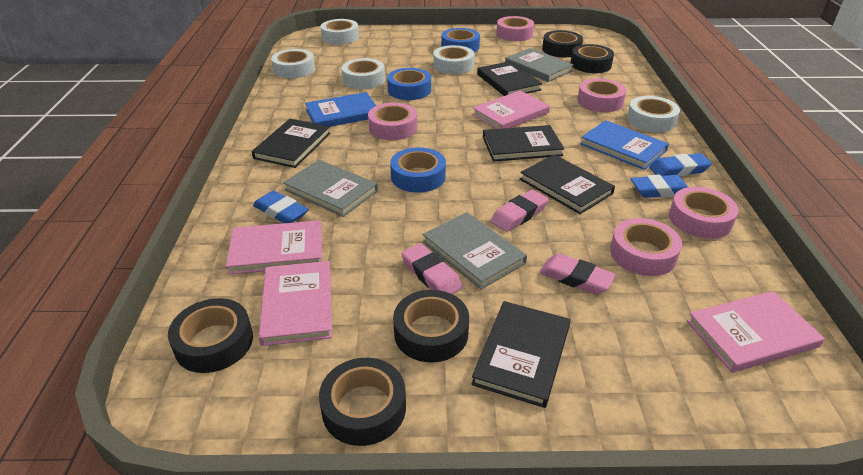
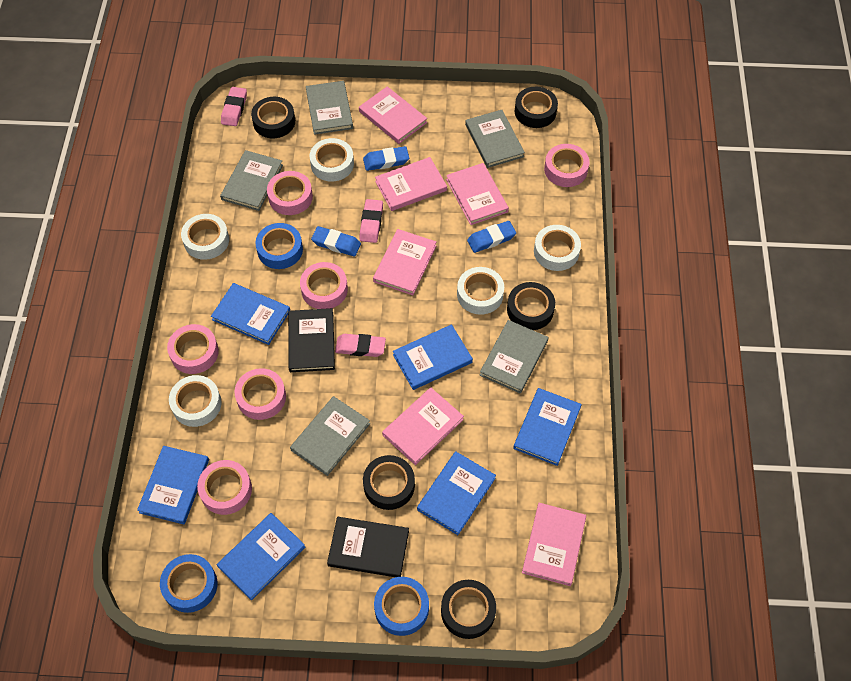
black book: [252,119,330,168] [471,301,570,408] [477,61,542,96] [483,125,564,162] [520,155,615,214] = 5 -> [288,308,335,372] [327,517,409,577] = 2
blue book: [305,92,376,127] [580,120,669,170] = 2 -> [137,446,209,524] [211,283,290,345] [217,513,305,601] [393,324,473,390] [417,451,496,535] [513,388,582,466] = 6
grey book: [283,160,378,217] [423,212,527,290] [505,48,574,82] = 3 -> [220,150,283,211] [290,396,370,476] [306,81,353,135] [465,110,525,168] [480,320,548,394] = 5
pink book: [226,220,322,274] [258,261,332,346] [472,90,550,129] [687,291,825,373] = 4 -> [359,86,427,144] [373,229,436,295] [375,157,447,211] [382,388,464,465] [446,163,509,225] [522,503,586,586] = 6
pink tape: [368,103,417,140] [496,16,534,41] [577,78,626,112] [610,218,682,276] [669,187,739,239] = 5 -> [167,324,219,374] [197,460,252,515] [235,368,286,420] [267,171,313,215] [300,262,348,309] [544,144,589,187] = 6

